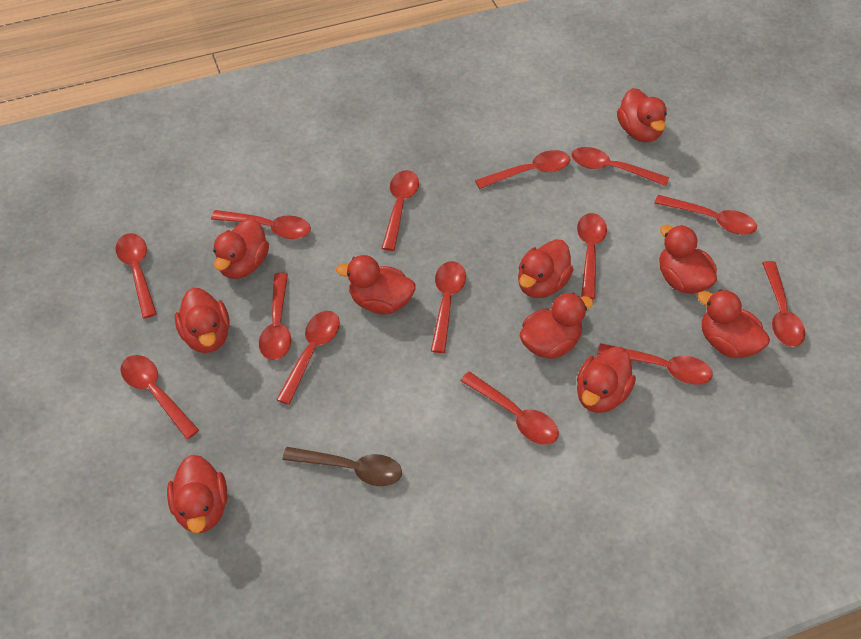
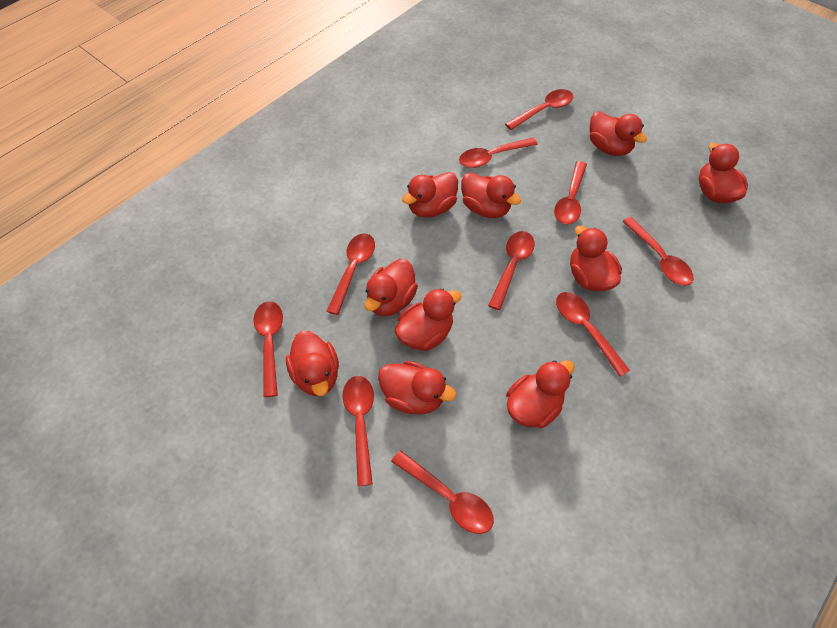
brown spoon: [282,447,402,486] = 1 -> none = 0
red spoon: [116,233,157,319] [120,355,199,439] [211,210,311,239] [259,273,291,360] [276,311,340,405] [382,170,419,251] [431,261,466,353] [460,372,559,445] [475,150,570,189] [571,147,669,186] [577,213,607,299] [597,343,713,385] [654,195,757,235] [762,261,805,347] = 14 -> [253,301,283,397] [327,233,375,315] [342,376,374,486] [391,450,494,534] [459,138,538,168] [488,231,535,310] [505,89,573,130] [554,161,587,224] [556,292,630,377] [622,217,694,286] = 10

